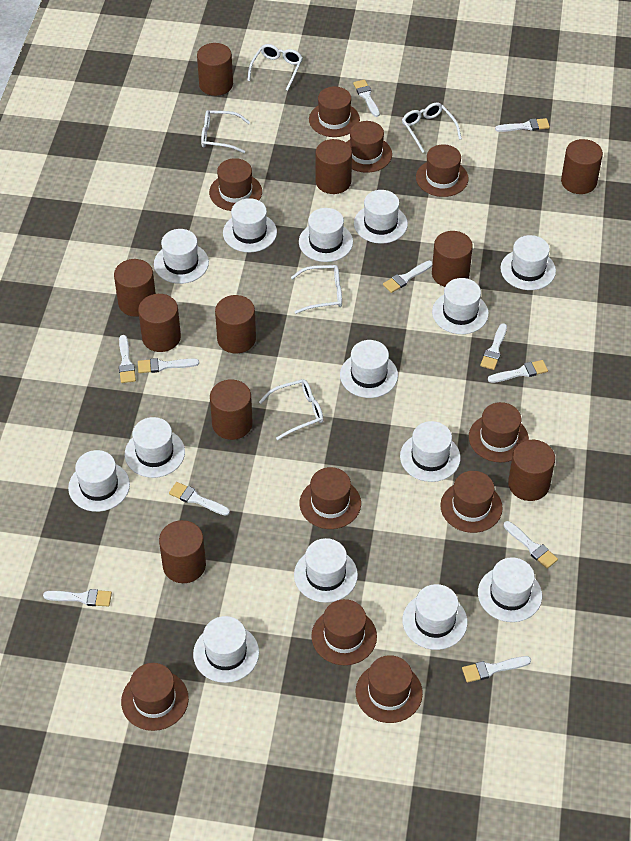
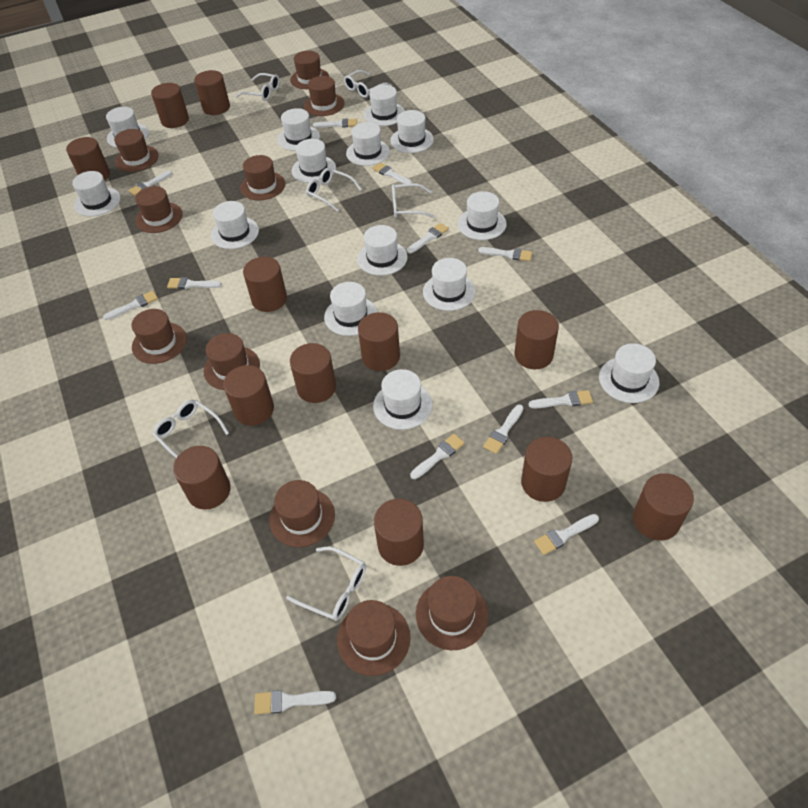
brown cylinder: [114,259,156,317] [138,294,181,352] [159,520,206,583] [197,43,233,96] [210,379,253,440] [215,295,256,353] [316,139,352,194] [432,231,473,287] [508,440,555,501] [561,139,603,194] = 10 -> [66,137,110,180] [151,83,189,128] [173,446,231,510] [194,70,230,115] [223,365,274,426] [243,257,287,312] [290,343,336,403] [358,312,400,371] [374,499,424,566] [514,310,559,369] [521,437,572,502] [633,473,694,541] = 12
white brush: [43,589,112,607] [119,335,136,383] [138,358,199,373] [169,482,230,516] [353,79,380,117] [383,261,433,293] [462,656,531,683] [480,323,507,370] [488,360,548,383] [495,118,550,132] [504,521,558,569] = 11 -> [103,291,158,320] [129,171,173,196] [167,277,222,289] [254,690,336,714] [313,118,357,128] [372,162,412,184] [407,223,449,253] [410,434,465,479] [478,247,532,261] [483,405,524,454] [529,390,593,408] [534,514,599,555] = 12
white glasses: [201,110,250,153] [247,44,303,91] [259,379,323,440] [291,265,342,314] [402,102,462,153] = 5 -> [153,400,229,458] [235,73,280,101] [286,547,366,621] [306,168,362,212] [344,70,392,98] [392,183,435,218] = 6

